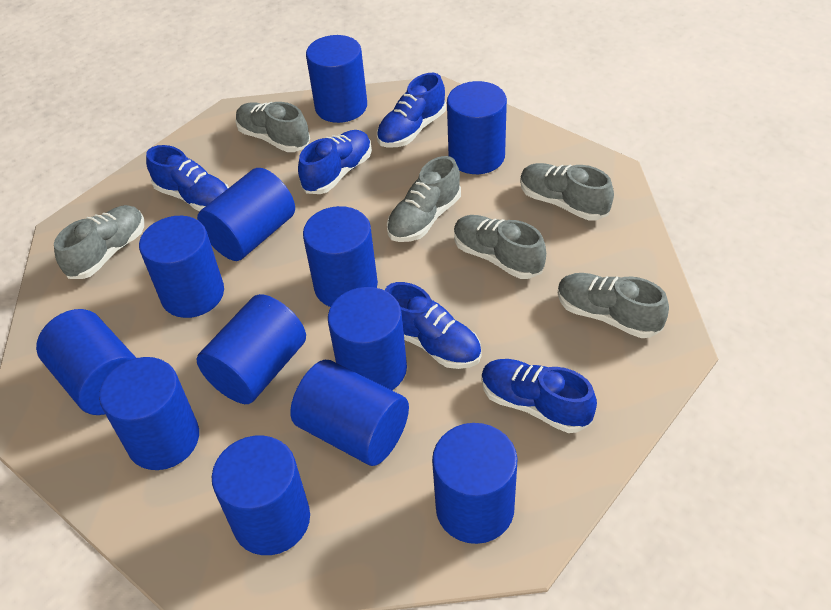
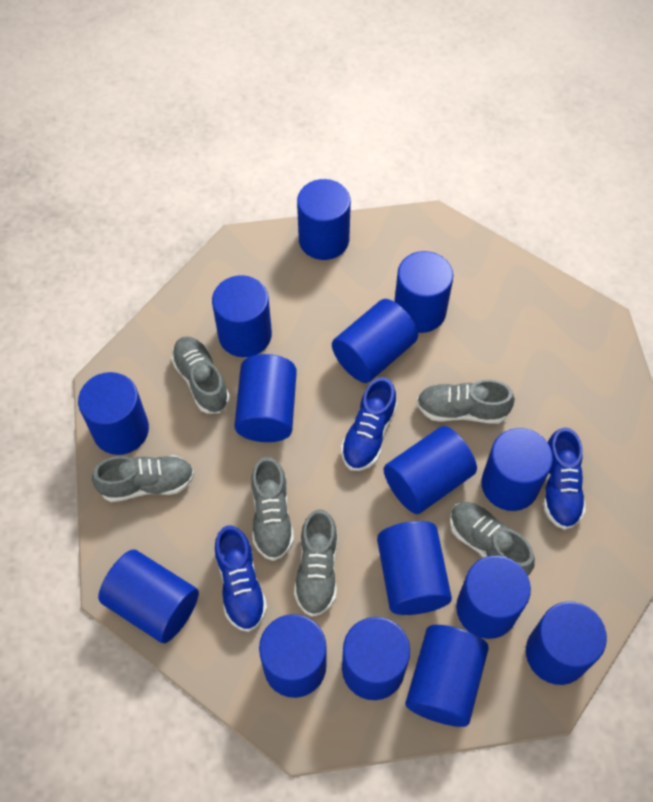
blue cylinder: [36,309,136,415] [99,357,199,470] [139,216,224,318] [196,294,306,404] [197,168,295,261] [212,436,310,555] [290,360,409,466] [303,206,378,307] [306,35,367,123] [328,287,407,390] [432,423,518,544] [447,81,507,174] = 12 -> [78,372,149,455] [98,550,199,643] [212,275,272,357] [234,354,297,442] [259,614,327,698] [297,179,351,260] [332,299,418,383] [342,617,410,700] [377,521,452,615] [384,426,477,514] [394,251,453,333] [405,625,489,727] [456,555,531,639] [481,428,553,511] [526,601,607,685] = 15
blue shoe: [146,145,229,211] [298,130,372,194] [377,73,446,148] [385,282,481,369] [481,359,597,433] = 5 -> [214,526,267,632] [341,377,397,471] [544,427,586,530] = 3

